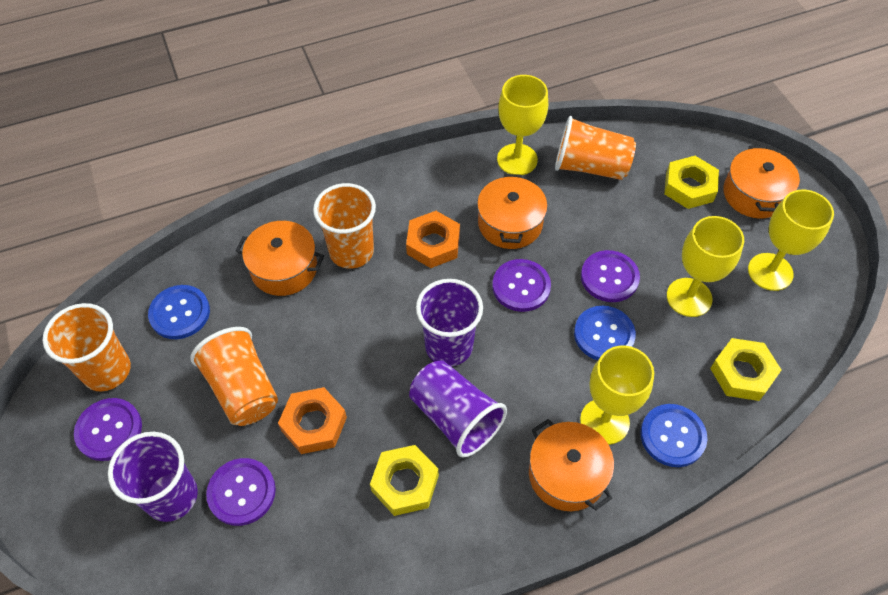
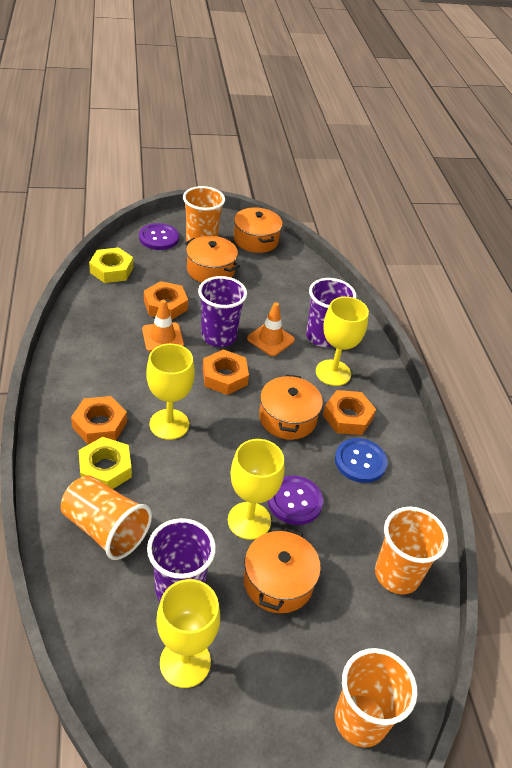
blue button: [148,285,210,339] [574,306,636,360] [640,404,707,467] = 3 -> [335,438,388,483] = 1
orange nut: [278,387,347,454] [406,211,460,268] = 2 -> [71,396,127,444] [144,281,188,320] [203,349,249,395] [323,390,376,435] = 4
orange traffic cone: none = 0 -> [142,300,184,352] [247,302,295,356] = 2
purple button: [74,398,142,461] [206,458,276,526] [492,259,551,312] [581,250,640,302] = 4 -> [139,223,179,250] [268,476,323,525] = 2
yellow nut: [370,445,439,516] [664,156,719,209] [710,338,781,401] = 3 -> [79,437,132,489] [89,247,133,283] = 2

